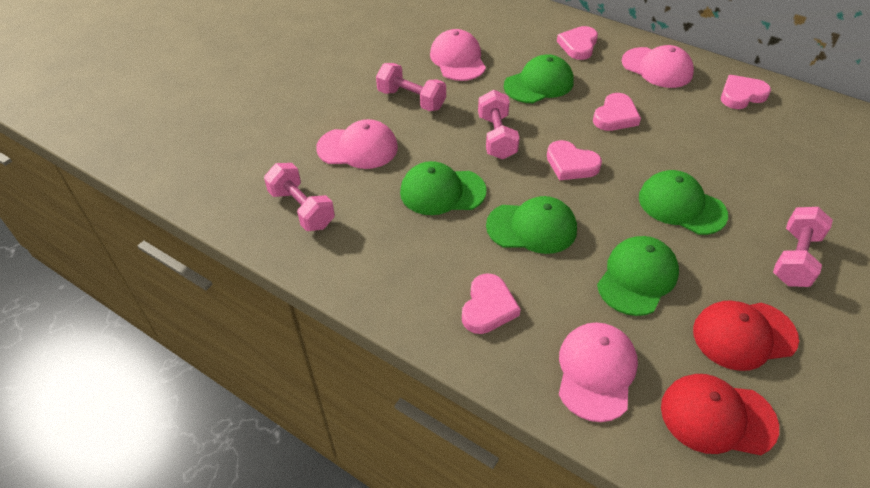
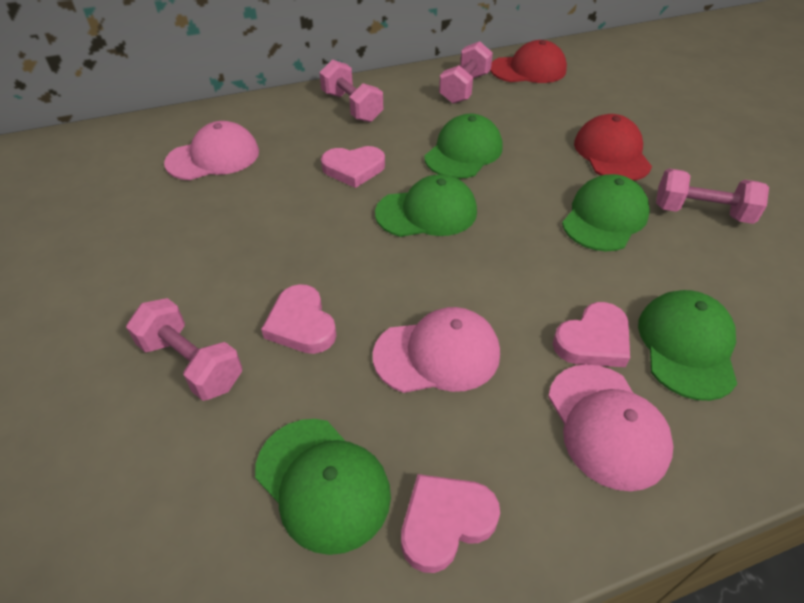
pink cap: [316,119,398,169] [430,29,486,81] [559,323,638,422] [622,45,694,88] = 4 -> [164,121,259,180] [373,307,500,393] [548,364,673,491] = 3
pink heart: [462,273,521,334] [547,140,602,180] [557,26,598,60] [593,93,641,131] [721,75,771,109] = 5 -> [261,284,336,354] [321,146,385,188] [401,474,500,573] [553,302,630,367] = 4

